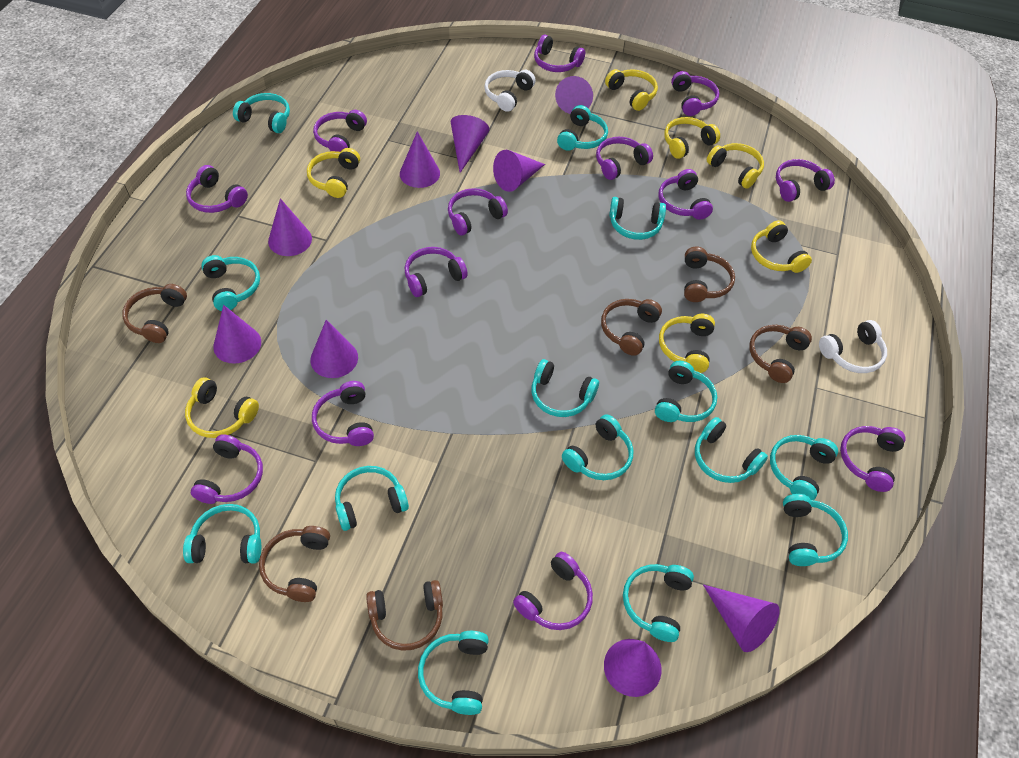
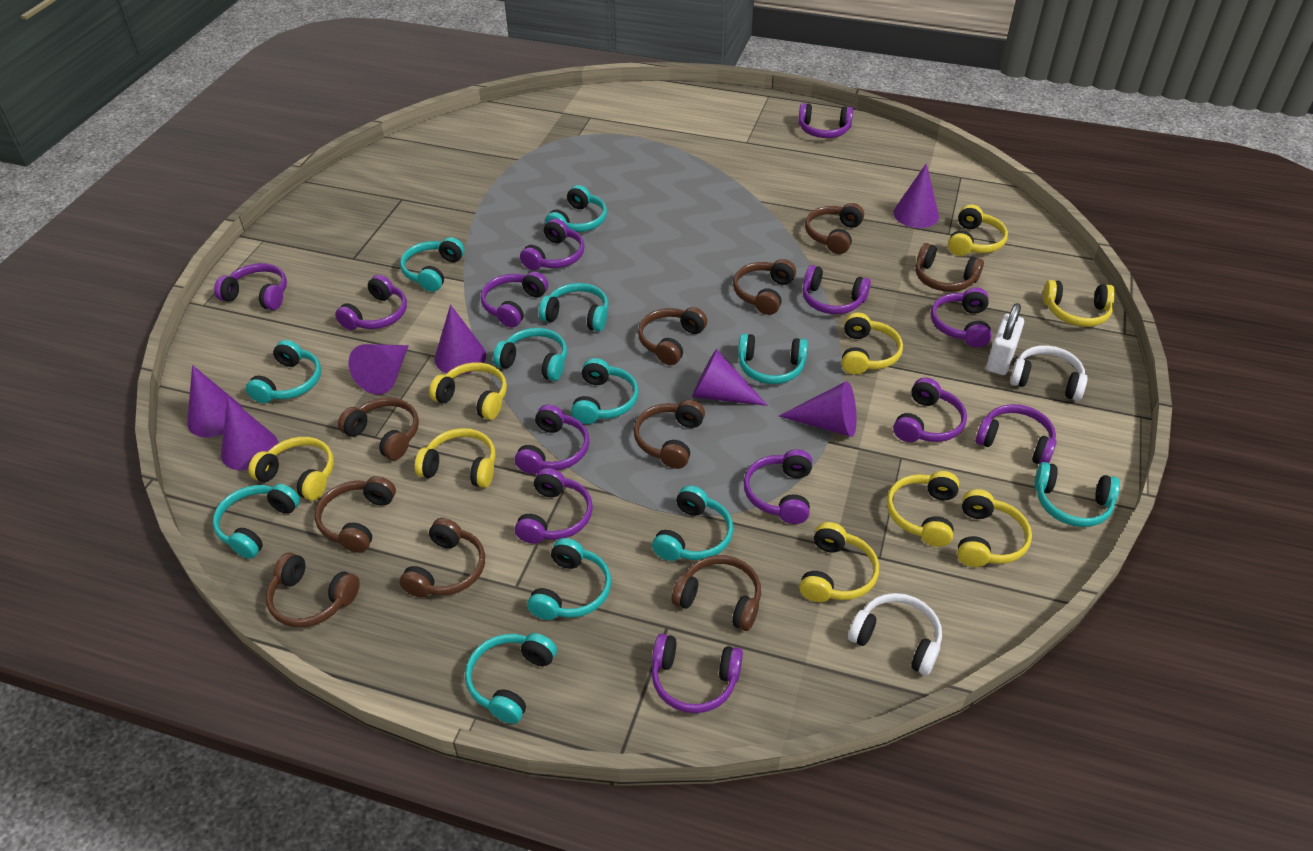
brown headphones: [122,284,187,343] [259,526,330,602] [366,580,443,651] [601,299,662,356] [684,247,735,302] [749,325,812,383] = 6 -> [266,553,360,627] [315,476,396,553] [338,397,419,460] [400,518,485,598] [634,400,705,469] [638,307,707,365] [672,555,761,631] [733,259,796,315] [805,203,864,254] [915,243,984,292] = 10
purple cone: [213,305,261,364] [268,198,312,256] [310,320,358,378] [400,131,440,188] [451,115,490,173] [493,150,545,192] [555,76,593,114] [604,639,662,697] [703,585,780,652] = 9 -> [187,365,243,438] [221,397,278,470] [349,344,409,394] [434,305,486,375] [692,349,768,406] [779,381,857,437] [893,163,939,228] = 7
turquoise headphones: [183,504,261,563] [201,255,260,311] [233,93,290,133] [335,466,409,531] [418,631,489,715] [531,359,599,417] [557,105,608,151] [562,414,633,480] [609,197,666,240] [623,564,694,642] [655,361,717,422] [695,417,768,483] [770,435,838,500] [783,494,848,566] = 14 -> [213,484,300,559] [246,340,321,403] [400,237,465,292] [465,633,557,724] [493,328,567,381] [527,538,611,620] [539,283,609,332] [545,185,607,232] [571,358,638,424] [652,485,733,561] [738,333,808,384] [1034,462,1120,527] = 12
white padlock: none = 0 -> [986,303,1024,375] = 1
yellow headphones: [185,378,259,438] [307,148,360,198] [605,69,658,111] [659,314,715,373] [664,117,720,159] [707,143,764,189] [751,220,812,273] = 7 -> [249,437,334,501] [415,428,496,488] [429,362,507,420] [799,522,879,602] [841,313,903,375] [887,471,959,547] [948,204,1008,256] [957,489,1032,567] [1043,280,1115,327] = 9

